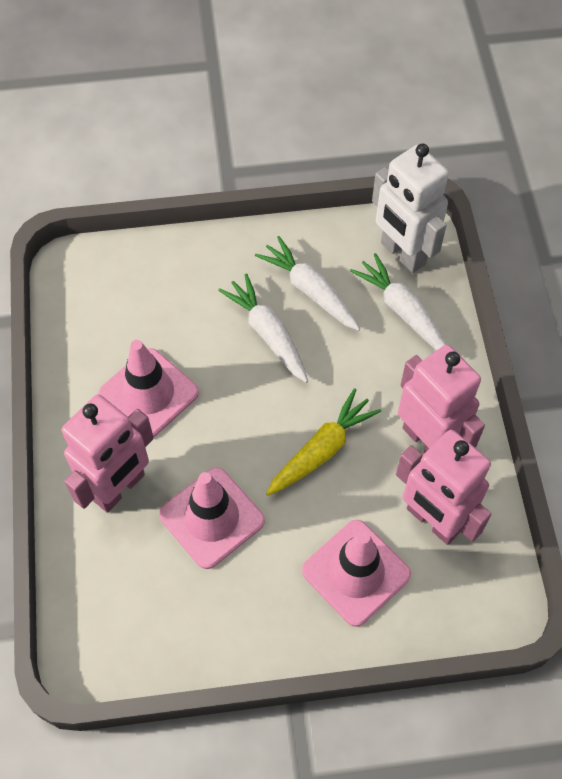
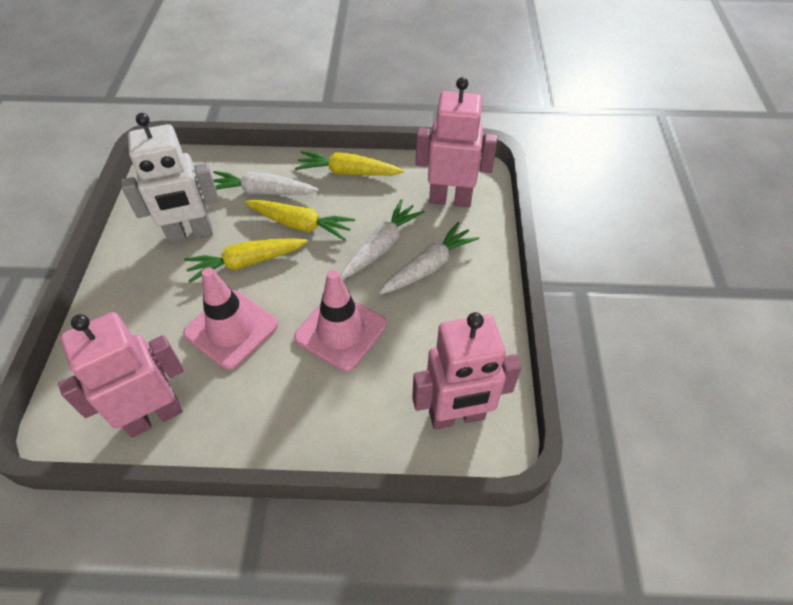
pink traffic cone: [98,340,199,437] [159,467,265,569] [302,520,411,627] = 3 -> [183,268,278,370] [294,270,386,372] = 2
yellow carrot: [266,388,381,496] = 1 -> [184,238,308,282] [244,199,355,241] [295,151,404,176] = 3

